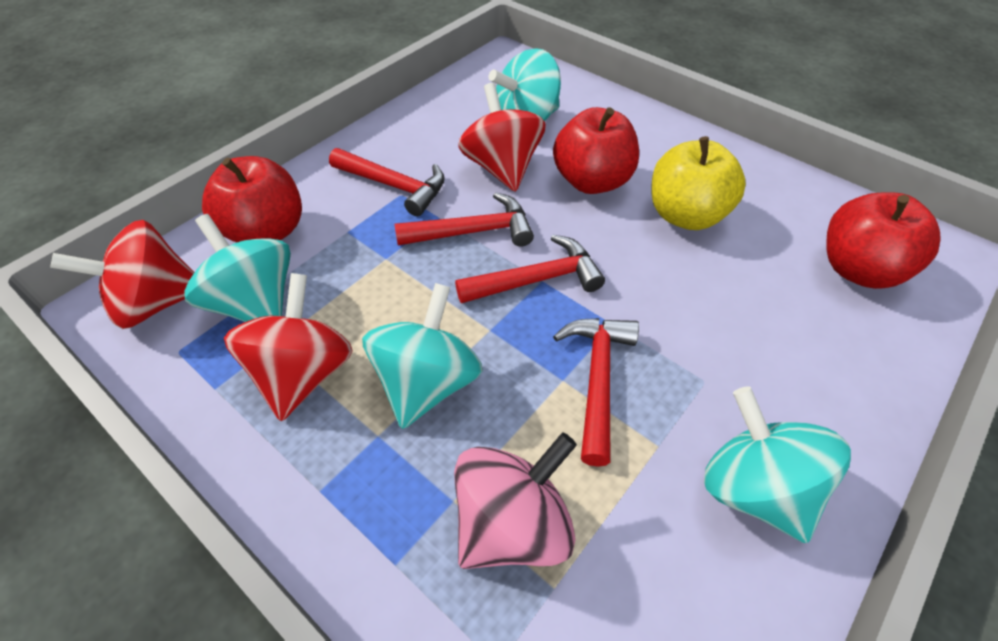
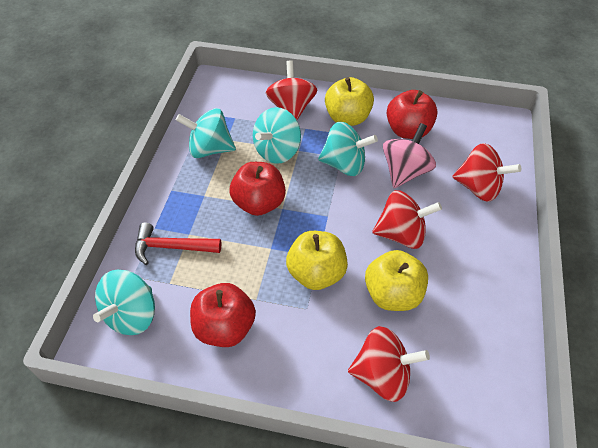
red hammer: [329,148,445,216] [395,192,534,247] [455,235,605,303] [553,318,639,467] = 4 -> [135,223,221,265] = 1
red spinning top: [50,220,195,329] [224,273,353,421] [458,83,546,192] = 3 -> [266,60,317,120] [348,326,430,402] [372,190,442,249] [452,143,521,202] = 4
yellow apple: [651,136,746,230] = 1 -> [286,231,348,290] [325,77,374,126] [365,250,428,311] = 3

